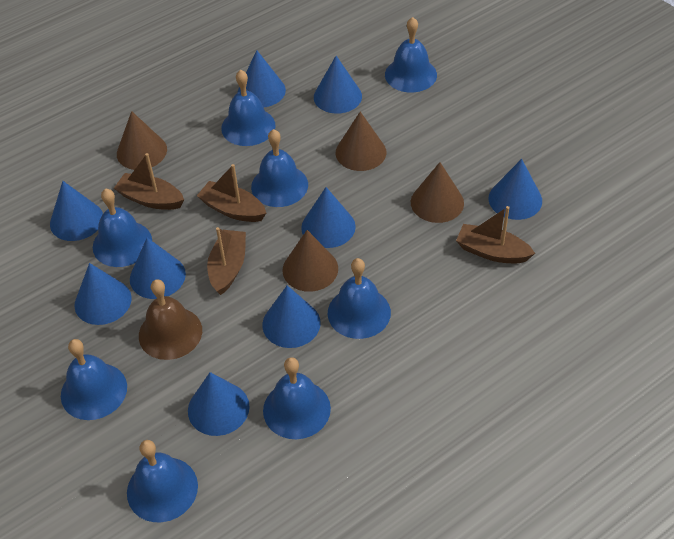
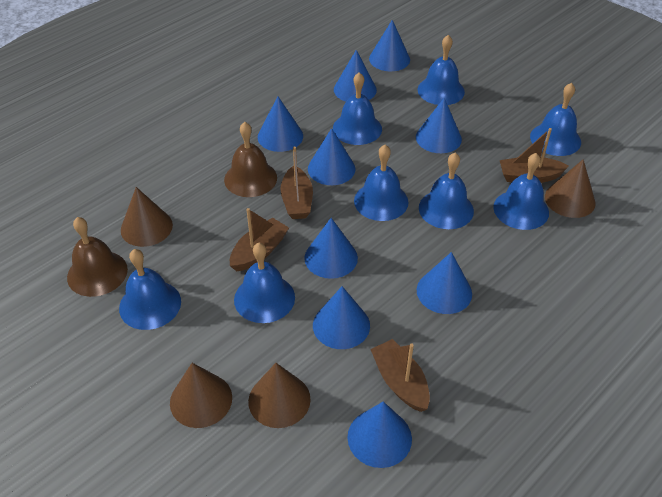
brown bell: [139,279,202,360] = 1 -> [67,217,128,297] [224,122,277,197] = 2

